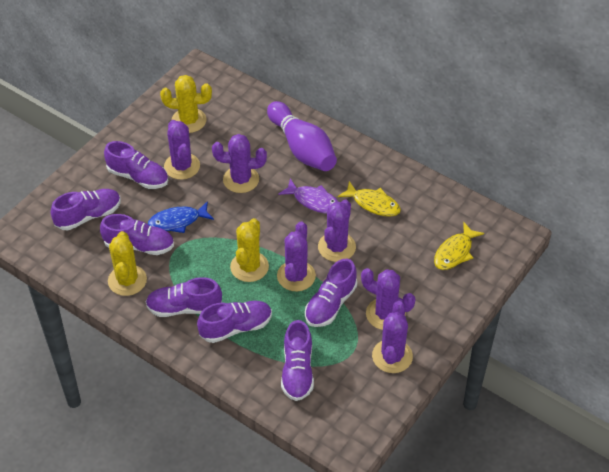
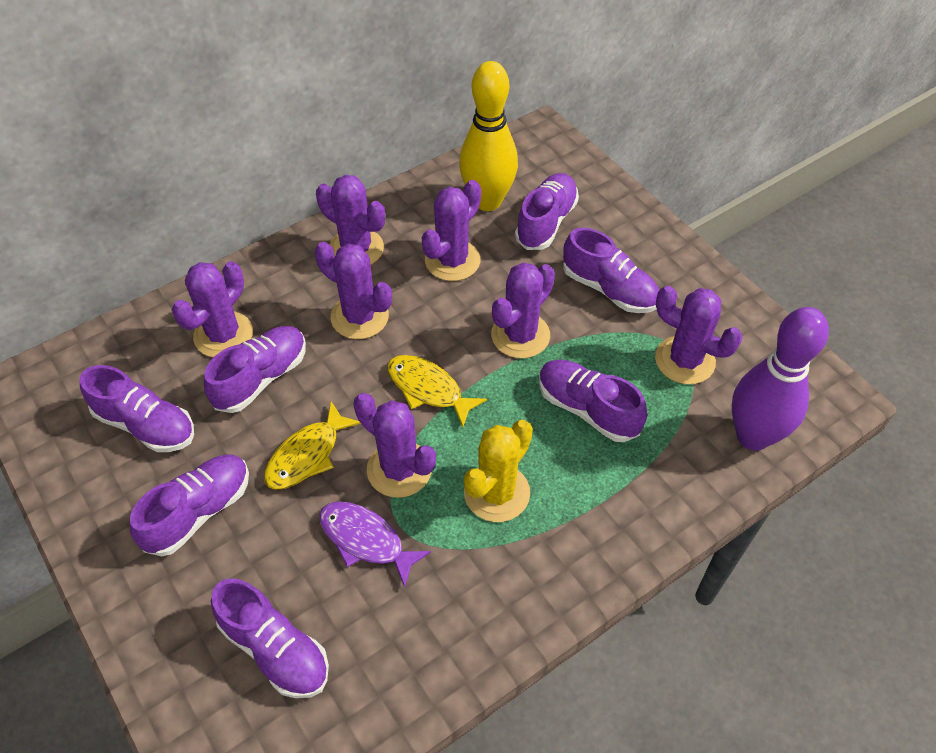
blue fish: [148,201,214,233] = 1 -> none = 0
purple cactus: [164,120,200,180] [212,134,267,193] [277,221,316,291] [318,199,356,262] [361,268,416,330] [372,301,413,373] = 6 -> [171,261,253,358] [315,242,392,339] [316,175,385,265] [354,393,436,498] [422,180,481,281] [491,262,555,358] [655,286,743,385] = 7
yellow bowling pin: none = 0 -> [459,61,518,211] = 1
yellow cactus: [108,231,147,296] [160,75,212,133] [230,218,269,282] = 3 -> [464,420,533,522] = 1

